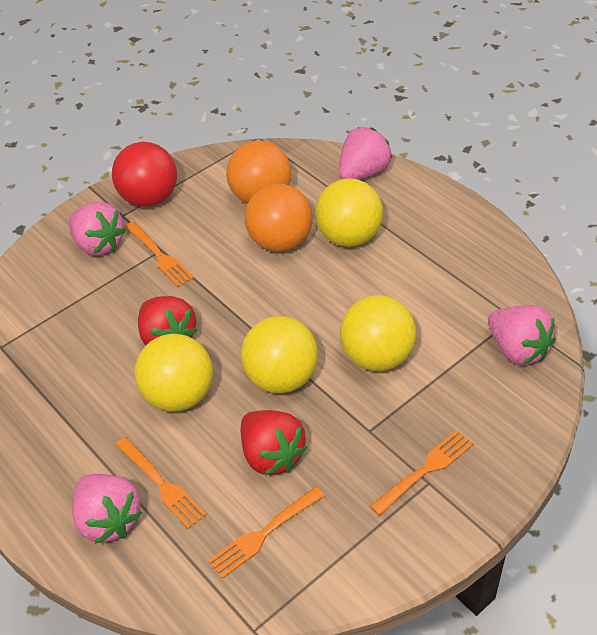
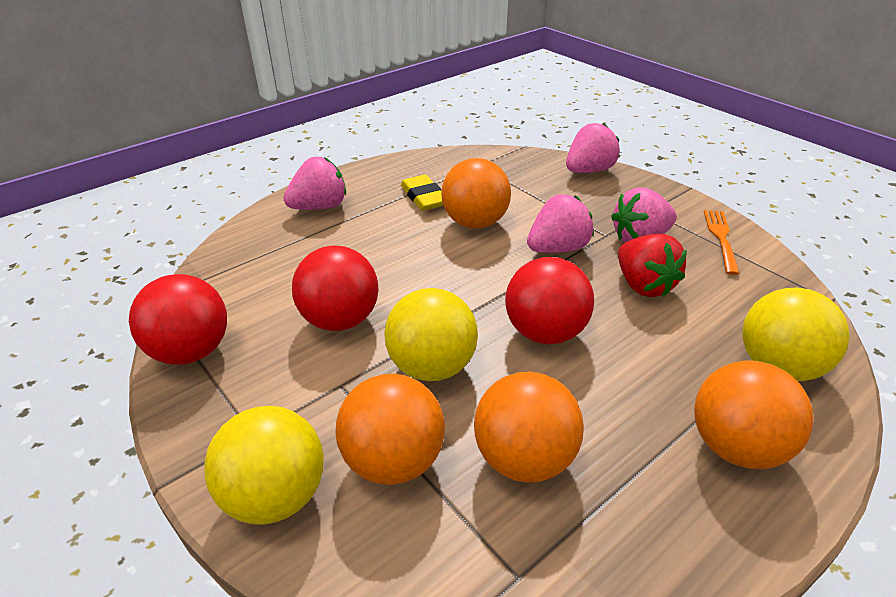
orange ball: [226,140,291,204] [245,184,313,252] = 2 -> [335,374,445,485] [441,158,511,229] [474,371,584,483] [694,360,814,469] = 4
orange fork: [115,437,207,529] [125,221,194,287] [208,487,325,579] [370,430,474,516] = 4 -> [704,210,740,275] = 1
red ball: [112,142,177,207] = 1 -> [129,274,227,365] [292,246,379,331] [505,257,594,344] = 3
red strawberry: [138,296,197,346] [241,410,307,475] = 2 -> [618,234,687,297] = 1
yellow ball: [134,334,213,412] [241,316,318,393] [315,178,383,247] [340,295,416,371] = 4 -> [205,406,324,525] [384,288,478,381] [742,288,850,381] = 3
yellow eraser: none = 0 -> [401,175,444,211] = 1

